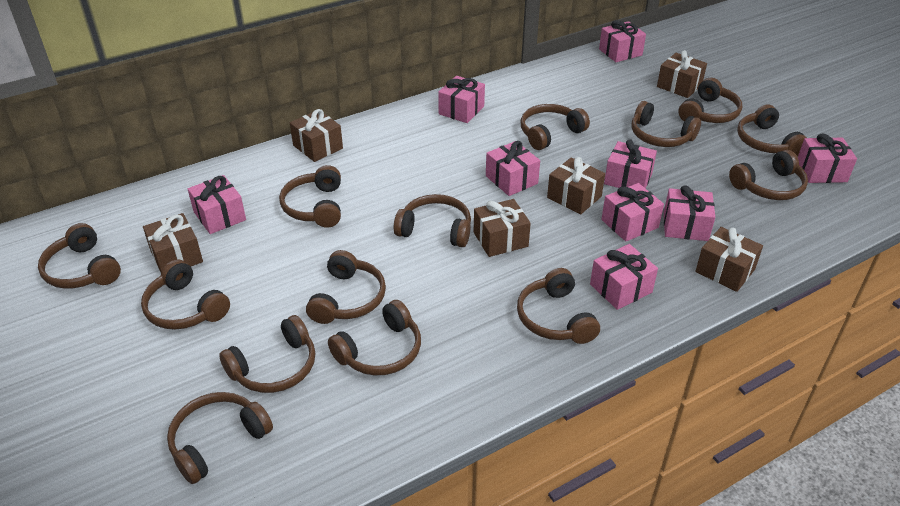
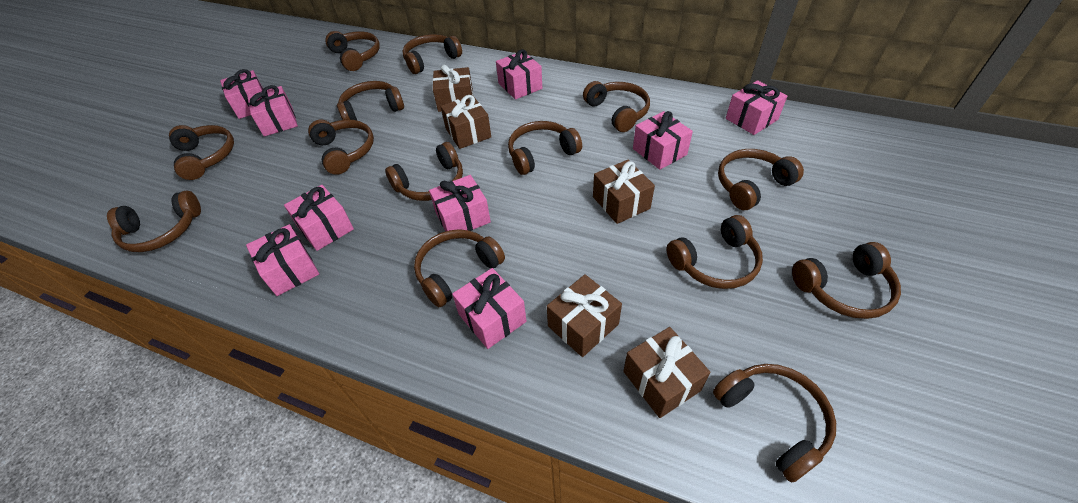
brown gift: [143,213,203,272] [290,109,343,162] [474,199,531,257] [547,157,605,215] [657,50,707,98] [695,227,763,292] = 6 -> [433,65,473,112] [441,95,491,149] [547,274,622,357] [593,160,655,224] [623,327,711,418] = 5

